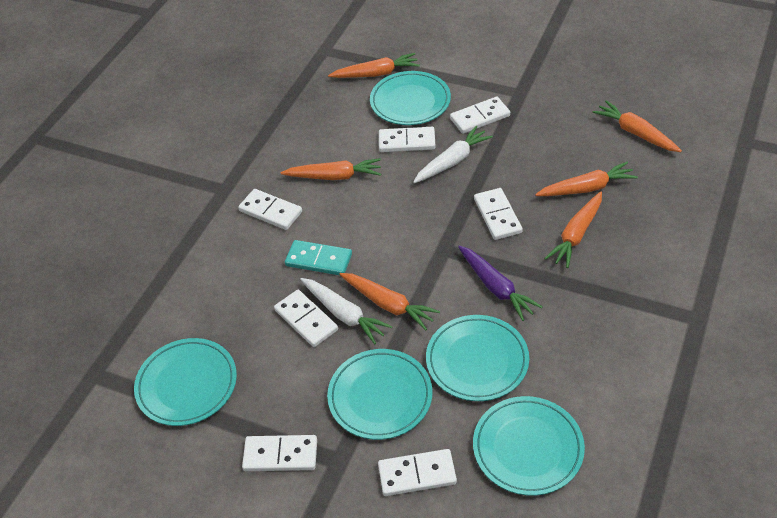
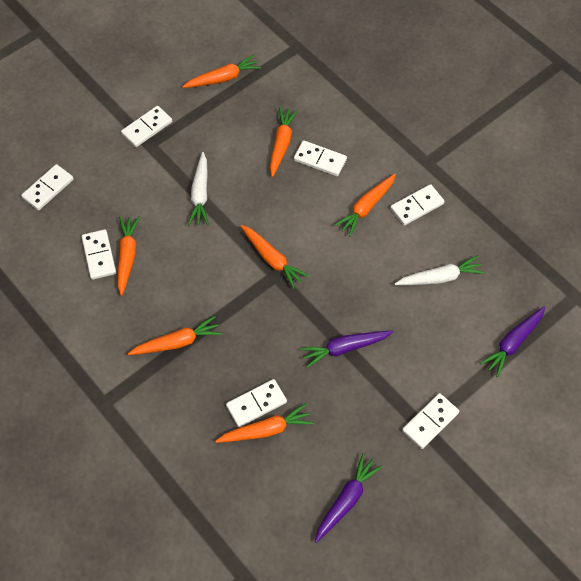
orange carrot: [281,158,381,180] [328,53,420,78] [339,273,440,330] [535,162,638,196] [544,191,602,268] [592,100,682,152] = 6 -> [118,217,140,296] [128,316,222,355] [182,55,262,88] [215,403,314,443] [240,225,309,289] [270,107,298,177] [334,174,396,237] = 7
purple carrot: [458,245,543,321] = 1 -> [300,331,393,368] [315,454,383,543] [480,306,545,377] = 3
turquoise domino: [285,240,352,275] = 1 -> none = 0
turquoise plate: [134,338,237,426] [327,349,432,440] [370,71,451,125] [426,315,529,401] [473,396,585,496] = 5 -> none = 0

